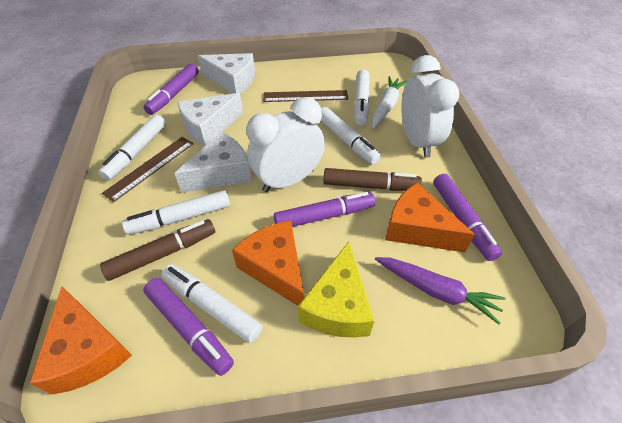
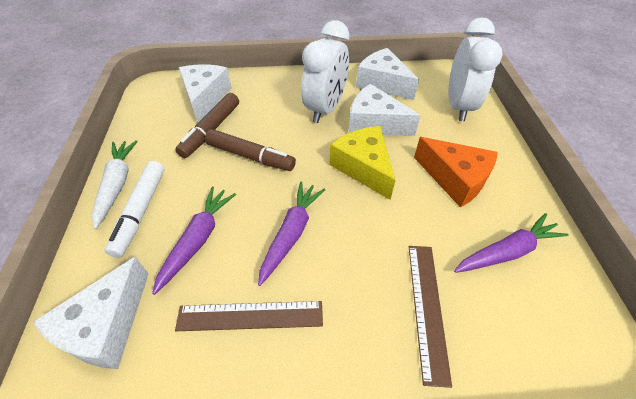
orange cheese: [29,286,132,395] [232,220,304,306] [385,182,475,252] = 3 -> [414,137,498,207] = 1
purple carrot: [375,257,506,324] = 1 -> [152,187,236,295] [258,182,325,286] [454,213,569,273] = 3
purple marker: [143,64,199,115] [143,278,234,376] [274,192,375,227] [433,174,502,261] = 4 -> none = 0
white cheese: [174,132,252,193] [178,93,243,146] [198,53,255,94] = 3 -> [33,257,149,369] [179,64,232,123] [349,84,421,136] [356,48,419,100] = 4
white marker: [98,115,166,181] [122,190,230,235] [161,264,263,343] [321,107,381,165] [354,69,370,126] = 5 -> [105,161,165,258] = 1

